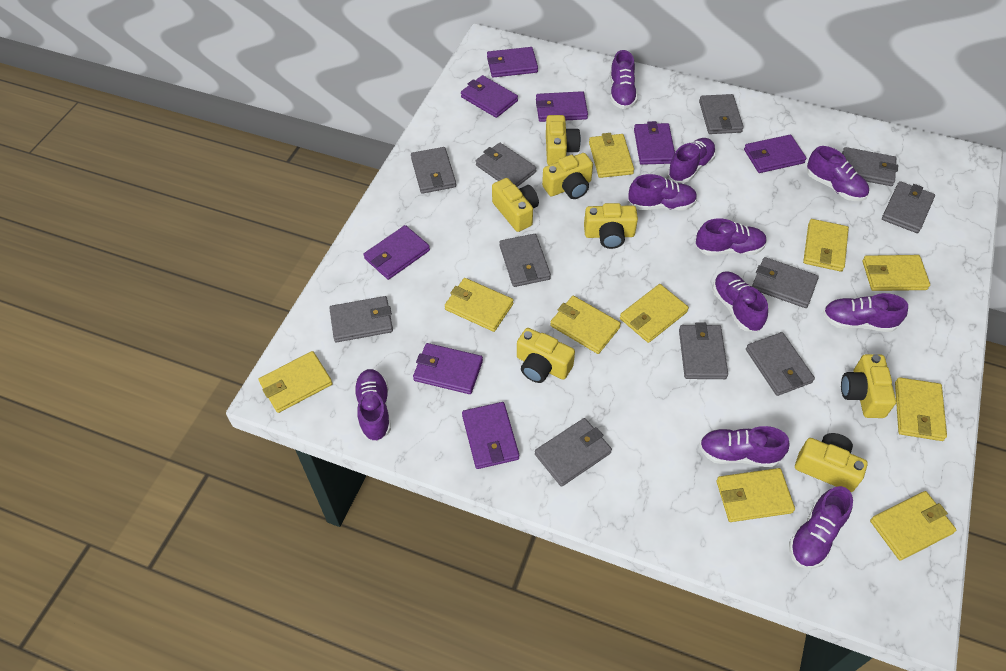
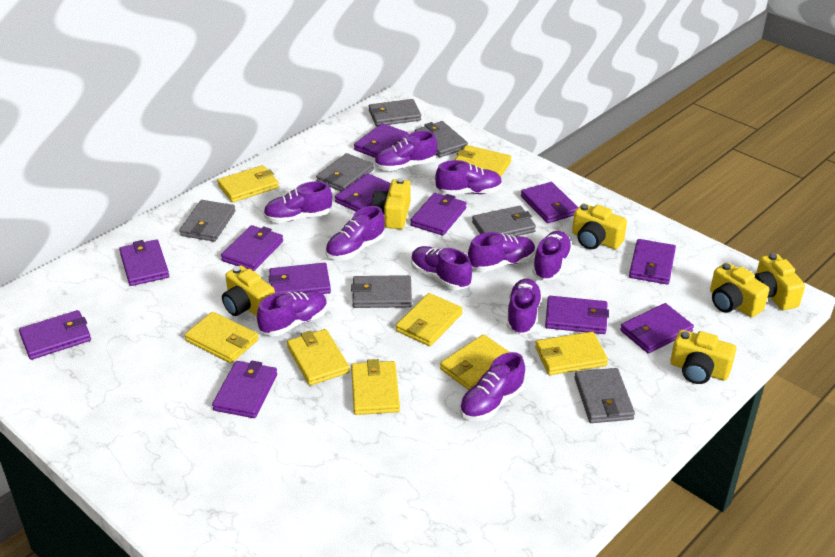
grey wallet: [329,296,393,342] [411,147,456,194] [476,143,536,187] [499,234,551,287] [535,418,612,487] [679,322,728,379] [699,94,744,134] [746,332,815,396] [752,257,819,308] [842,147,898,186] [882,181,935,233] = 11 -> [180,200,235,242] [316,153,374,191] [351,275,412,308] [369,99,421,126] [415,121,468,157] [472,206,536,237] [574,368,635,423] = 7
purple wallet: [364,225,430,280] [413,343,483,394] [461,75,518,118] [462,402,519,469] [487,47,538,78] [536,91,588,122] [634,121,675,165] [744,135,807,173] = 8 -> [19,310,91,360] [119,239,169,286] [212,361,277,418] [221,225,283,271] [269,263,331,294] [335,173,391,212] [354,123,409,158] [410,193,467,236] [521,182,578,223] [545,296,609,334] [620,303,694,354] [629,239,676,285] = 12
yellow camera: [492,178,539,232] [517,328,575,383] [542,153,593,199] [546,115,581,165] [584,203,638,249] [795,433,868,492] [841,354,896,418] = 7 -> [222,265,275,316] [372,178,411,229] [572,204,627,249] [670,330,736,384] [710,262,769,317] [755,253,805,310] = 6
yellow wallet: [259,351,333,413] [445,278,513,332] [550,296,621,354] [589,133,634,178] [620,284,689,343] [716,468,795,522] [803,219,849,272] [862,255,930,291] [870,491,956,560] [895,377,947,441] = 10 -> [185,312,259,363] [217,165,279,203] [287,329,350,385] [351,359,400,415] [396,293,463,346] [440,334,509,390] [455,145,512,177] [535,332,608,375] = 8

